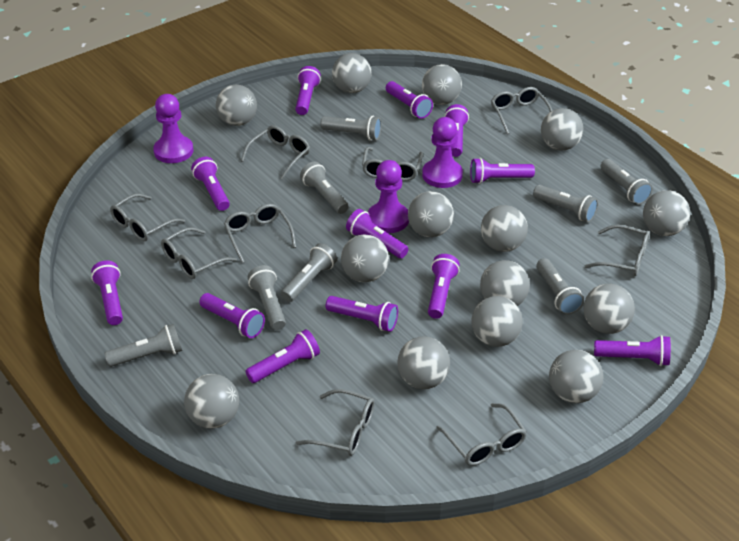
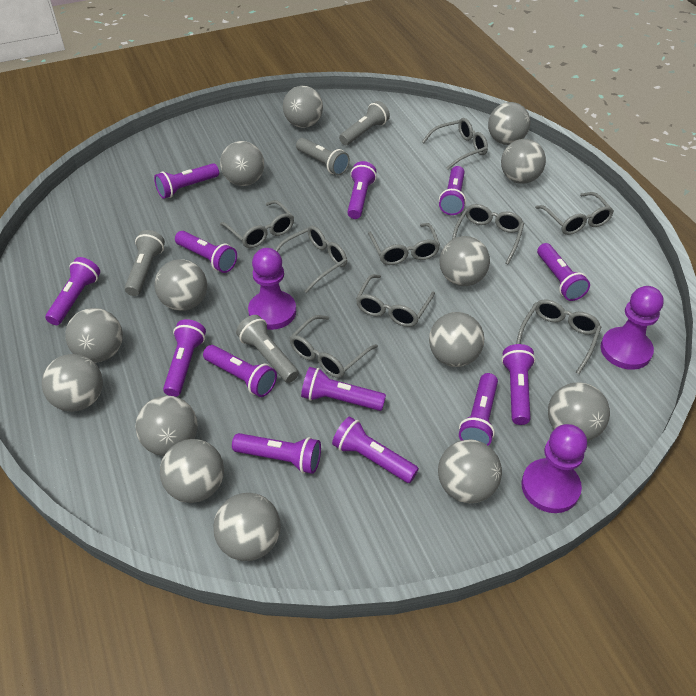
grey flashlight: [105,324,182,367] [248,265,286,330] [281,243,337,302] [300,162,349,214] [320,116,382,141] [533,185,598,222] [536,258,584,315] [601,159,653,205] = 8 -> [125,230,165,296] [236,315,299,383] [296,138,350,175] [339,101,390,145] = 4
purple flashlight: [91,260,123,325] [191,157,230,211] [199,293,265,338] [245,329,320,383] [295,66,321,115] [326,296,398,332] [346,209,408,258] [386,81,433,119] [428,254,460,319] [444,104,469,157] [470,158,535,184] [594,335,671,366] = 12 -> [45,257,100,325] [154,163,219,199] [163,319,206,397] [175,231,237,273] [203,345,277,397] [232,433,321,474] [301,367,386,411] [332,416,419,483] [347,161,377,219] [439,166,466,215] [459,373,498,446] [501,344,535,425] [537,243,590,301] = 13

